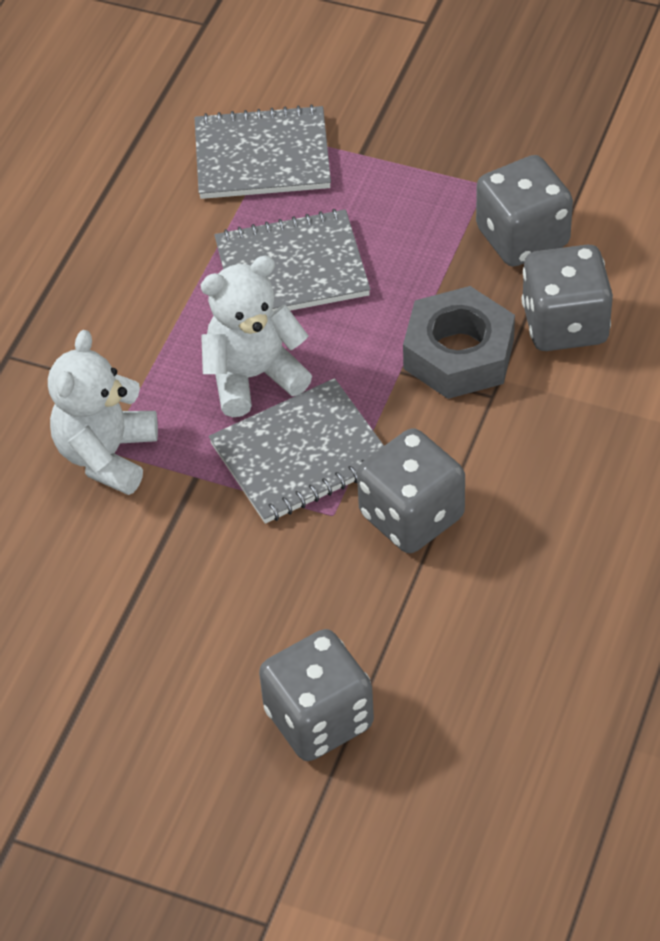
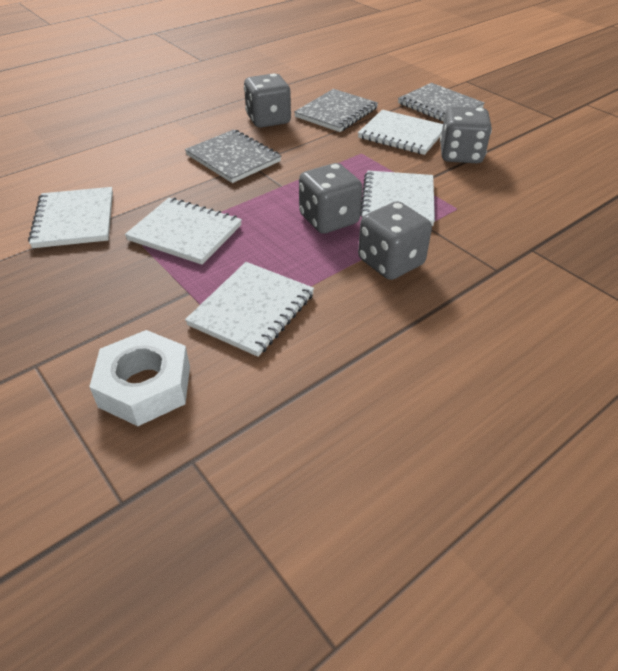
grey nut: [403,286,515,399] = 1 -> none = 0
white notebook: none = 0 -> [28,187,113,248] [125,197,242,265] [185,262,314,357] [358,110,443,155] [360,171,435,226] = 5
white nut: none = 0 -> [89,330,190,426] = 1
white teddy bear: [48,330,158,495] [201,256,312,417] = 2 -> none = 0

